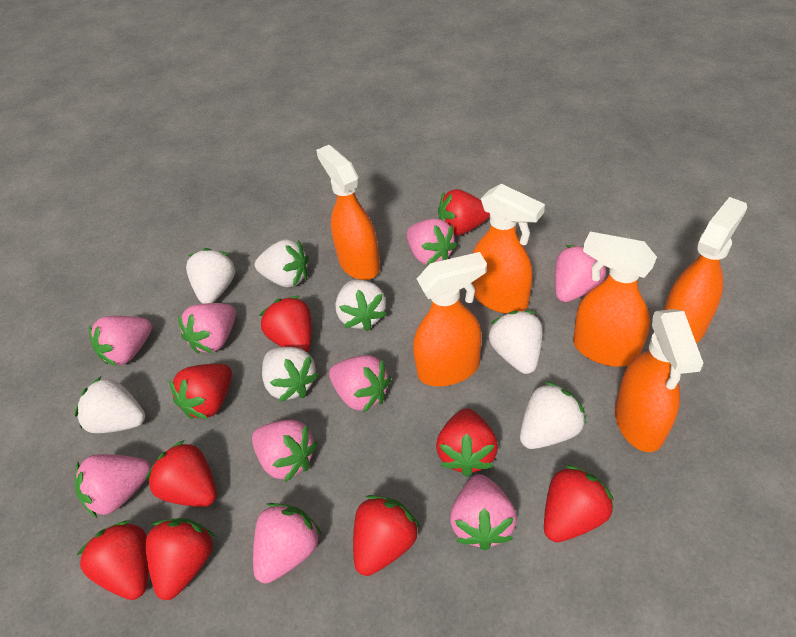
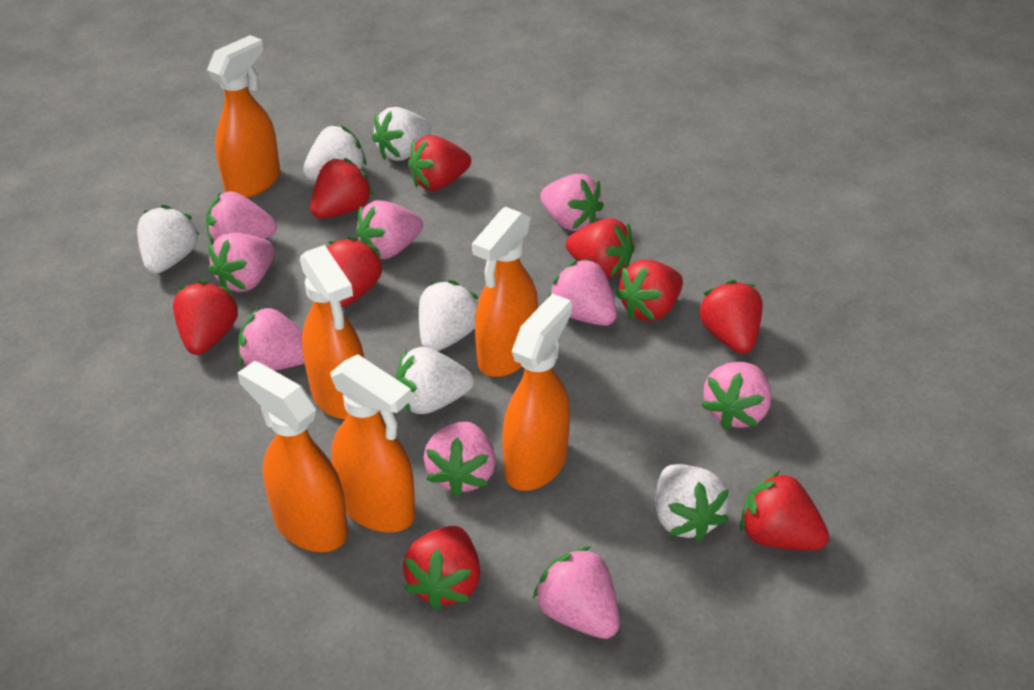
white strawberry: [74,376,145,433] [186,248,236,304] [255,239,309,287] [262,347,319,402] [335,279,387,331] [489,311,543,374] [520,381,586,449] = 7 -> [137,205,200,274] [303,125,366,180] [372,107,431,161] [396,347,474,414] [419,280,478,351] [655,464,729,542] = 6

